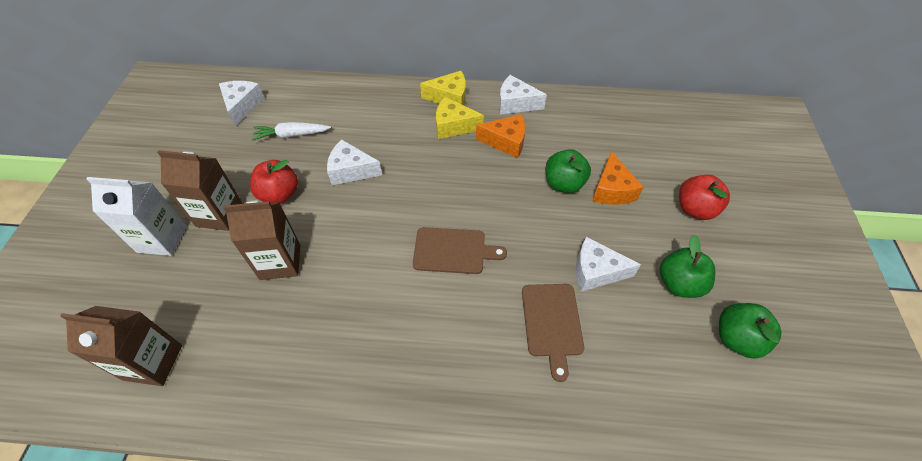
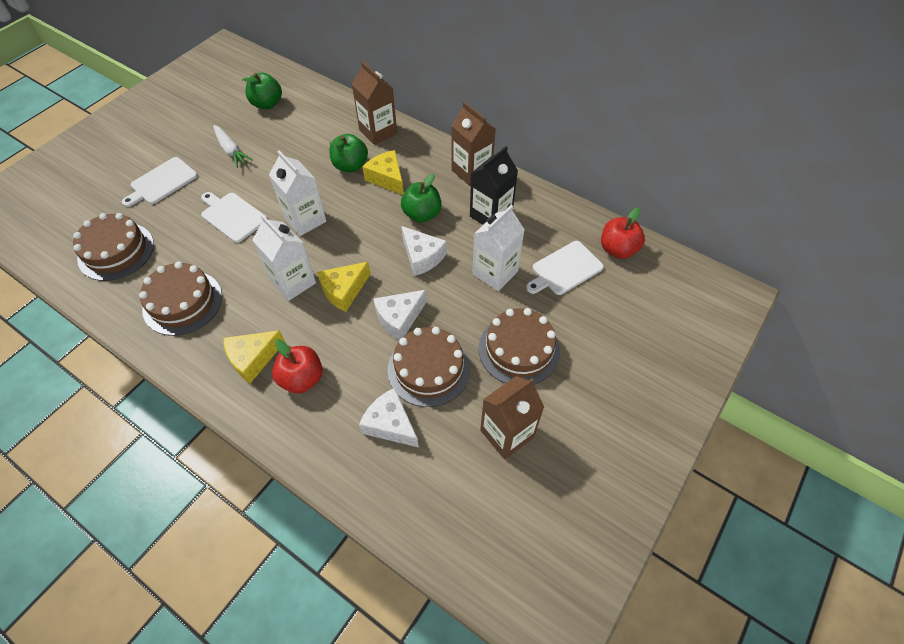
black carton: none = 0 -> [470,146,518,225] = 1
brown cake: none = 0 -> [73,213,154,281] [139,261,222,336] [388,327,470,407] [479,308,560,385] = 4
brown cutting board: [413,227,507,274] [522,284,584,382] = 2 -> none = 0
orange cheese: [476,114,526,158] [592,151,643,205] = 2 -> none = 0
white carton: [86,177,187,256] = 1 -> [252,215,316,301] [269,151,326,236] [472,205,525,291] = 3
white cheese: [219,81,264,126] [327,139,382,185] [499,75,547,114] [576,237,641,292] = 4 -> [359,388,419,448] [373,290,427,340] [401,226,447,276] = 3
white cutting board: none = 0 -> [122,157,197,207] [201,192,267,243] [526,241,604,295] = 3
yellow cheese: [420,71,466,105] [436,97,484,139] = 2 -> [223,330,285,383] [317,262,371,312] [363,150,404,195] = 3

